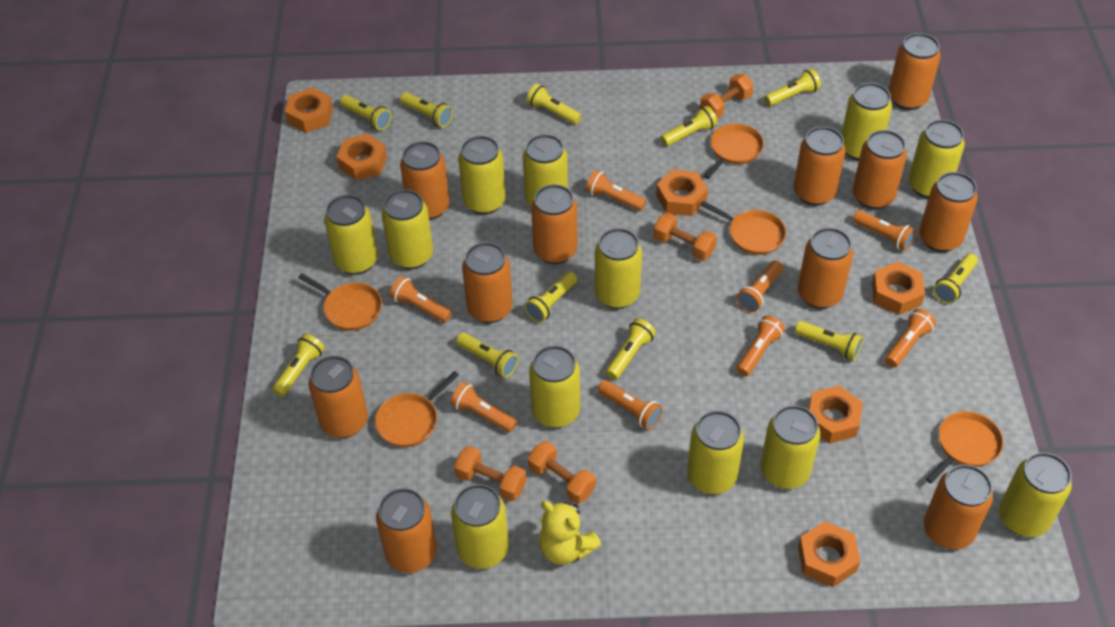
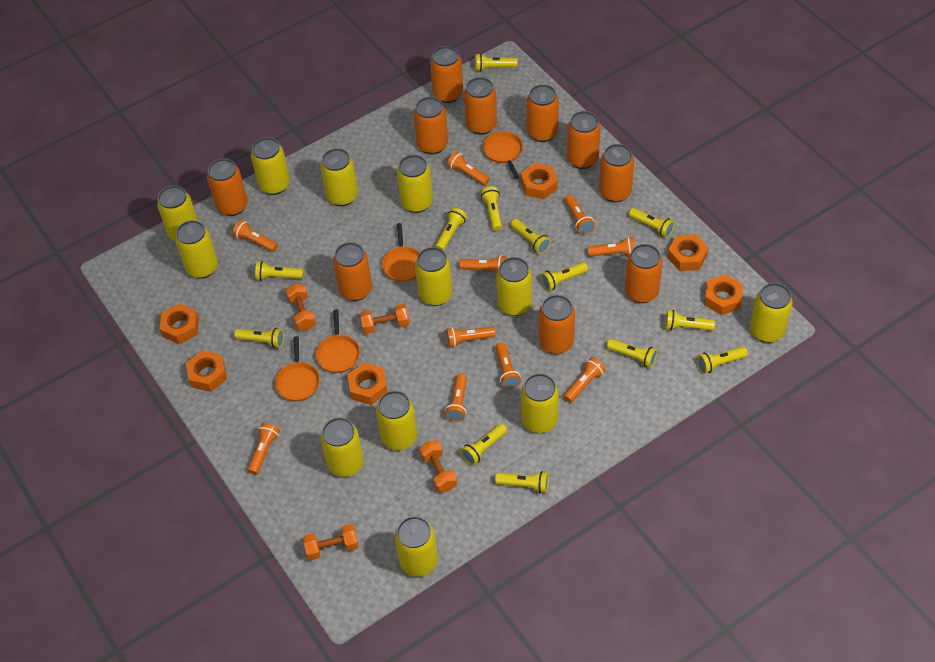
orange can: [309,356,368,438] [376,488,437,573] [400,141,450,220] [462,242,513,323] [531,184,578,264] [794,126,846,206] [798,228,853,309] [853,130,907,209] [888,33,941,110] [919,172,978,252] [924,465,993,549] = 11 -> [207,158,248,216] [333,242,372,301] [414,97,448,154] [430,46,463,103] [464,77,497,135] [527,84,559,142] [539,295,575,354] [567,111,600,169] [599,144,634,203] [625,244,663,303] = 10
orange flashlight: [390,276,452,322] [450,382,517,432] [586,170,646,211] [598,380,663,430] [737,260,783,312] [737,315,785,376] [853,210,916,251] [885,309,936,367] = 8 -> [233,220,278,252] [248,423,280,475] [445,374,467,422] [446,326,496,347] [447,151,490,185] [459,255,507,273] [495,343,521,389] [564,357,606,403] [565,195,595,234] [588,237,635,257] = 10
orange pan: [298,273,382,331] [375,371,459,447] [700,201,786,255] [704,123,764,179] [925,411,1003,483] = 5 -> [275,336,320,401] [316,309,360,373] [382,223,420,282] [483,131,523,179] = 4
yellow flashlight: [272,334,325,397] [340,95,391,131] [400,92,453,127] [456,333,518,378] [524,272,577,322] [526,83,582,124] [606,318,656,380] [661,106,718,146] [765,69,821,106] [795,321,863,361] [933,253,978,304] = 11 -> [234,328,284,348] [255,261,303,281] [435,208,467,251] [461,424,507,465] [475,53,518,71] [481,186,502,231] [495,471,549,493] [511,219,551,254] [541,262,588,291] [607,339,657,368] [629,208,675,238] [665,310,715,331] [697,347,748,374] = 13
yellow teddy bear: [539,501,601,565] = 1 -> none = 0

